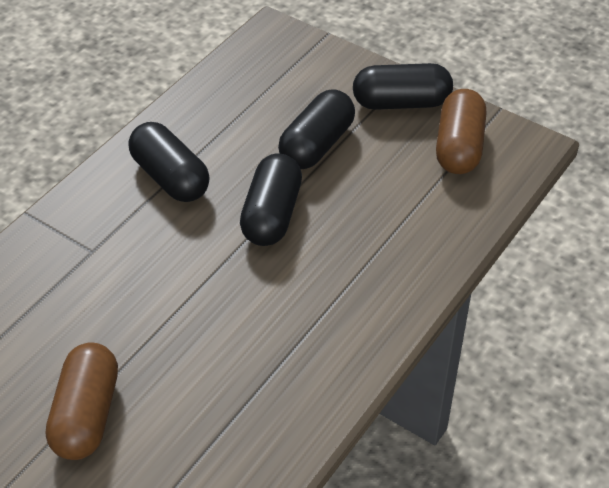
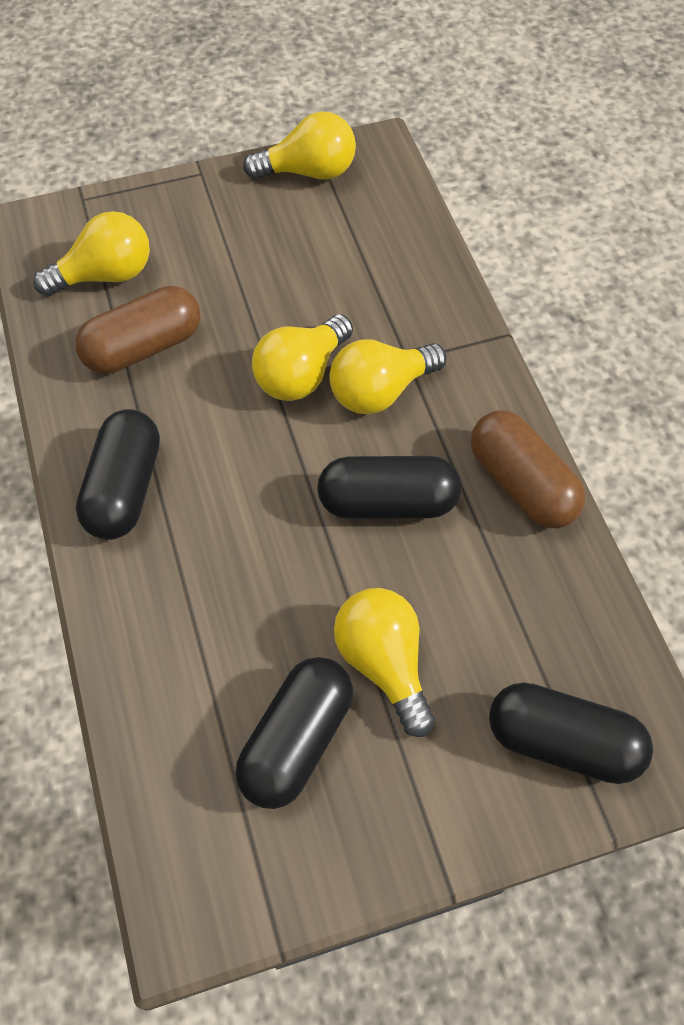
yellow light bulb: none = 0 -> [33,211,150,296] [243,111,356,180] [252,314,353,401] [329,340,447,414] [334,588,435,737] = 5

